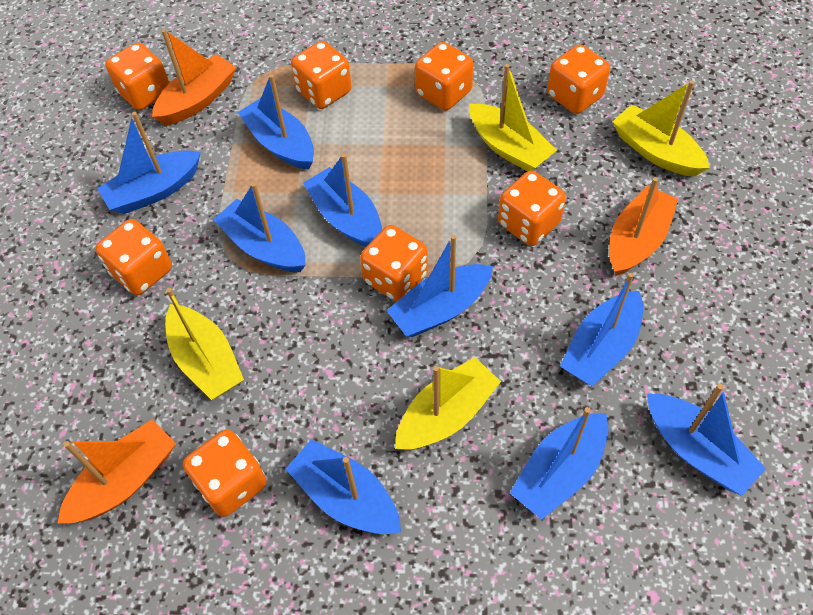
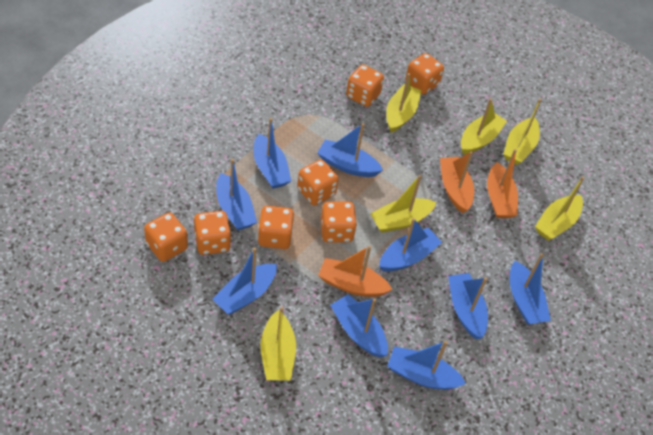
orange dice: [95,219,172,295] [105,43,169,110] [183,429,266,517] [291,41,351,109] [360,225,428,302] [415,42,473,110] [498,170,566,246] [547,44,610,114] = 8 -> [144,212,188,262] [194,211,231,255] [258,206,294,249] [297,160,339,206] [321,202,357,243] [346,64,384,107] [405,53,444,95] = 7
yellow boat: [165,288,244,400] [395,357,501,450] [469,64,557,172] [612,80,710,176] = 4 -> [261,307,296,380] [370,175,436,233] [386,73,422,133] [461,98,507,154] [504,99,541,165] [535,176,584,241] = 6

